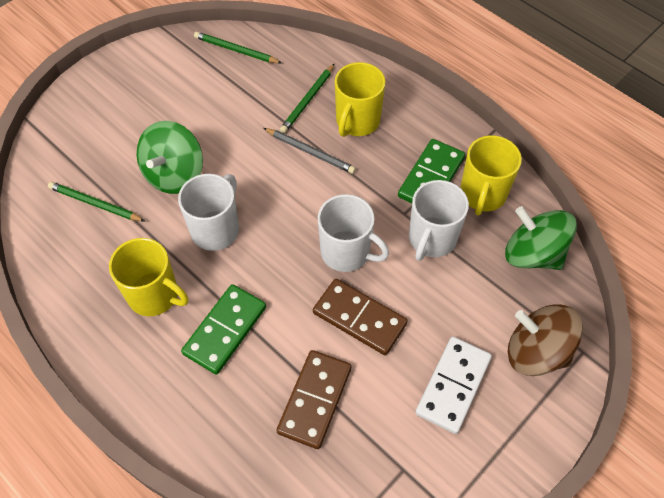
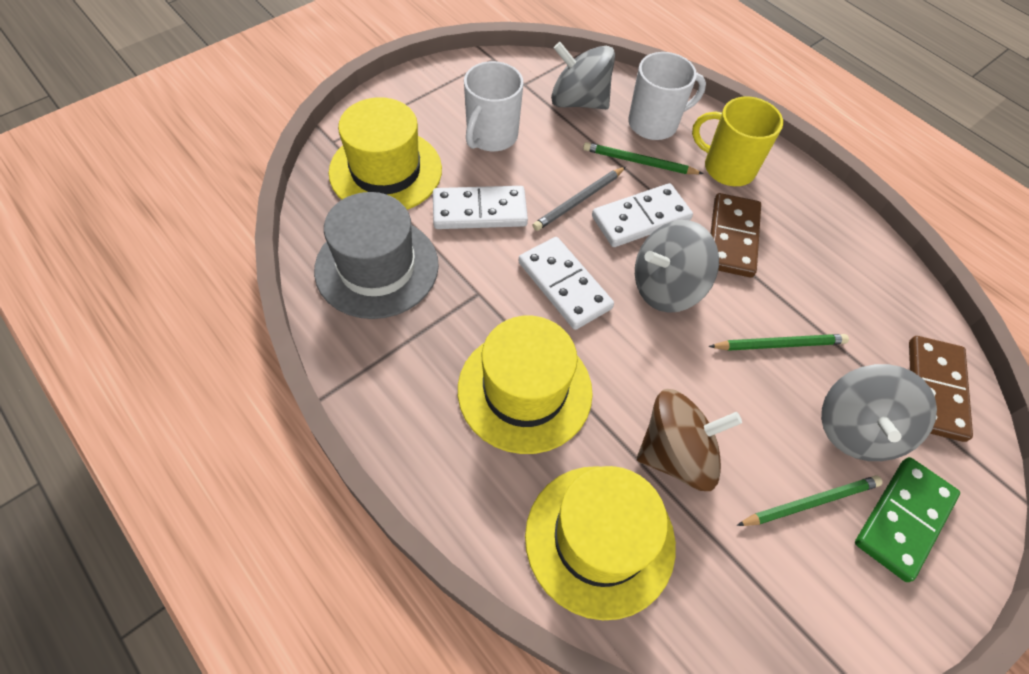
green domino: [181,284,266,375] [398,139,465,203] = 2 -> [855,457,960,582] = 1
green spinning top: [137,121,203,194] [505,206,577,270] = 2 -> none = 0
grey hat: none = 0 -> [314,192,439,319] = 1
grey spinning top: none = 0 -> [551,42,615,109] [635,220,719,313] [821,364,937,461] = 3
white domino: [415,337,492,434] = 1 -> [433,186,528,229] [519,237,614,330] [592,183,693,247] = 3
white mug: [178,174,239,251] [318,194,389,272] [409,180,469,261] = 3 -> [464,61,524,151] [628,52,706,140] = 2
yellow hat: none = 0 -> [329,97,442,210] [458,316,593,454] [525,466,676,620] = 3
yellow mug: [109,238,188,316] [335,62,386,137] [460,135,522,215] = 3 -> [692,96,783,186] = 1

